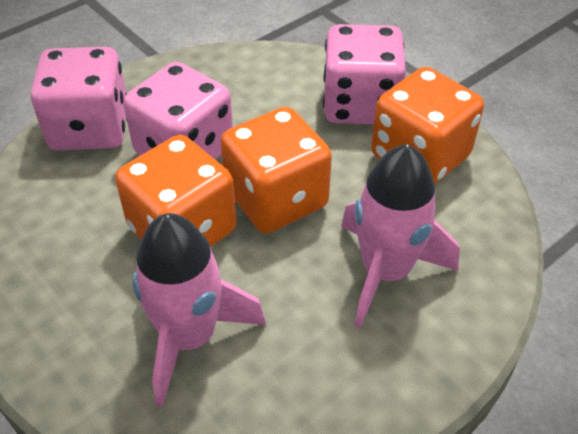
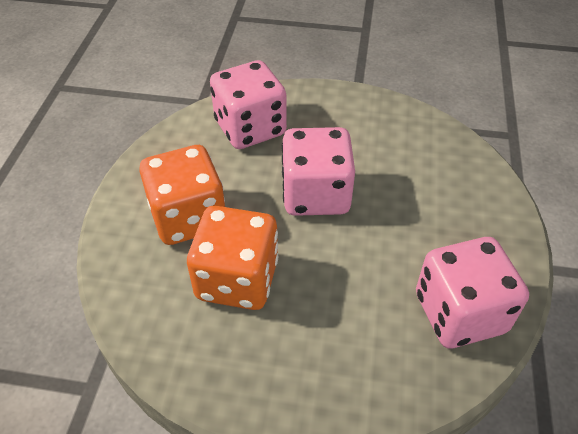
orange dice: [115,135,237,247] [220,107,332,233] [371,67,484,184] = 3 -> [139,145,225,245] [187,206,278,310] = 2
pink rocket: [133,213,266,407] [341,144,460,328] = 2 -> none = 0

